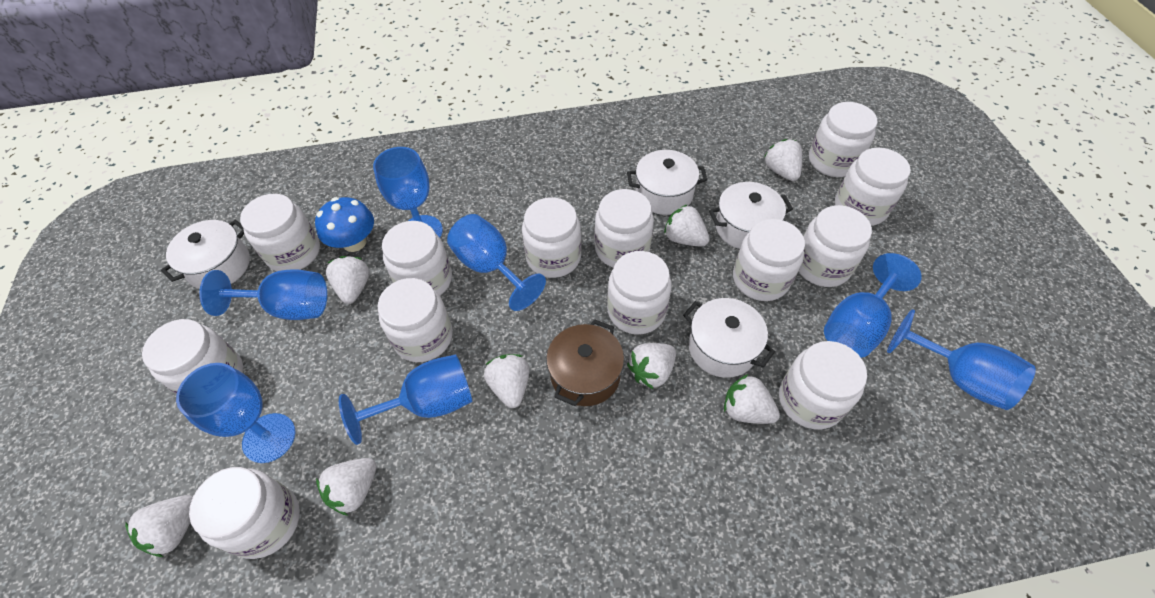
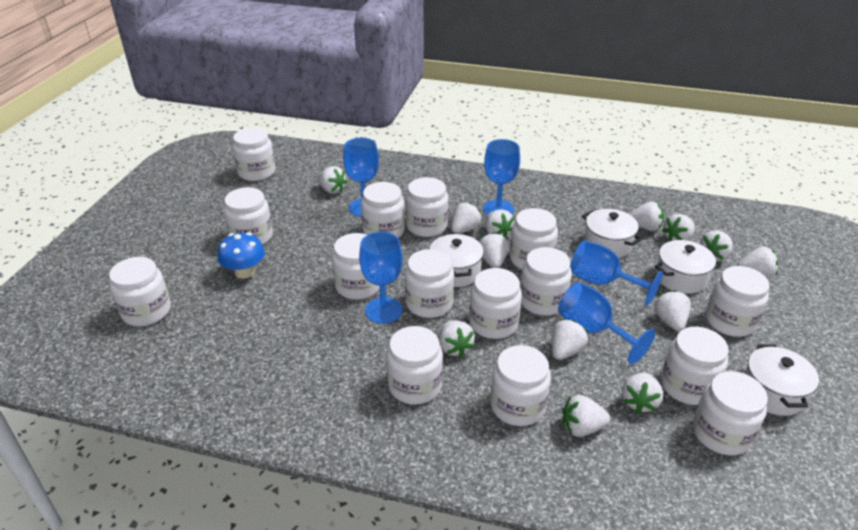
blue goblet: [176,363,296,463] [199,269,327,320] [339,354,473,445] [373,147,443,238] [447,214,546,311] [824,253,922,358] [887,309,1036,410] = 7 -> [343,138,379,217] [359,232,403,324] [483,139,520,215] [558,282,655,364] [570,240,663,306] = 5
brown pot: [546,319,624,406] = 1 -> none = 0
white jar: [142,319,243,395] [189,467,300,559] [240,194,320,271] [377,278,453,362] [382,221,452,295] [522,197,582,278] [595,189,654,268] [607,251,672,335] [733,219,805,301] [779,341,867,429] [798,205,872,287] [809,102,877,177] [835,148,911,226] = 13 -> [109,257,171,326] [224,187,273,245] [233,128,275,181] [332,233,380,300] [361,182,405,238] [386,326,443,404] [405,177,448,237] [405,249,454,318] [469,268,522,339] [490,345,551,426] [510,208,558,269] [520,247,572,316] [661,327,729,405] [693,371,768,456] [706,266,769,337] = 15
white strawberry: [125,495,193,557] [316,458,377,516] [326,256,370,304] [484,354,530,408] [627,343,676,389] [664,204,710,247] [724,374,780,424] [764,139,802,181] = 8 -> [317,166,347,194] [439,321,475,357] [451,202,482,234] [479,232,509,268] [485,210,515,238] [551,319,588,360] [563,395,610,437] [622,373,663,413] [629,201,664,231] [654,290,691,331] [662,214,695,241] [700,230,733,261] [737,246,778,278] = 13

